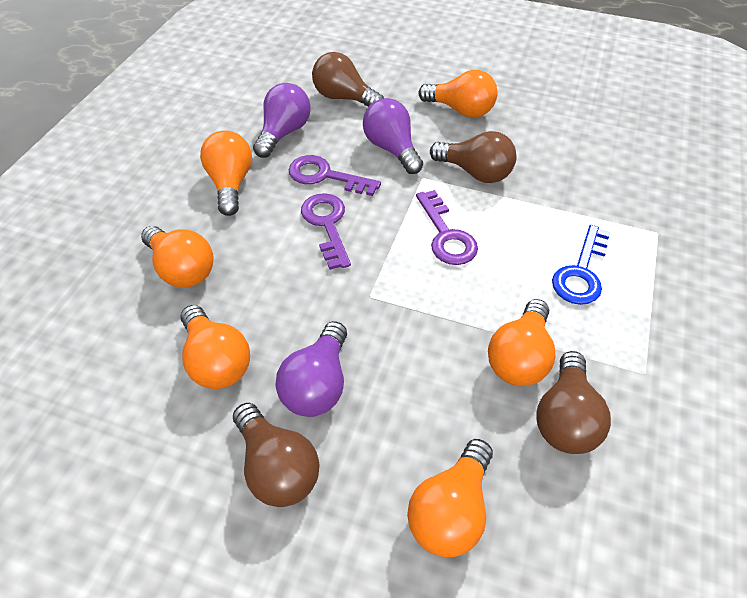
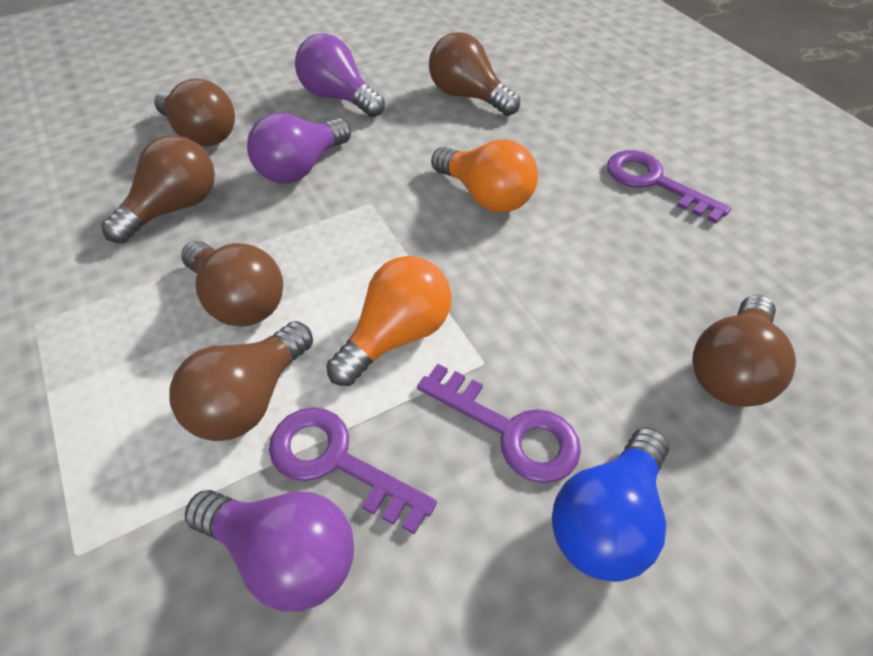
blue key: [552,225,610,305] = 1 -> none = 0
blue light bulb: none = 0 -> [552,427,669,582] = 1
brown light bulb: [233,403,320,507] [312,52,384,107] [430,131,517,183] [537,351,611,454] = 4 -> [101,135,215,243] [154,78,235,147] [170,321,313,441] [181,241,283,327] [429,32,520,116] [692,295,796,407] = 6
orange light bulb: [141,226,214,288] [180,305,250,389] [200,131,252,216] [407,439,493,557] [418,70,498,118] [488,299,556,386] = 6 -> [326,256,452,386] [431,139,538,213] = 2

